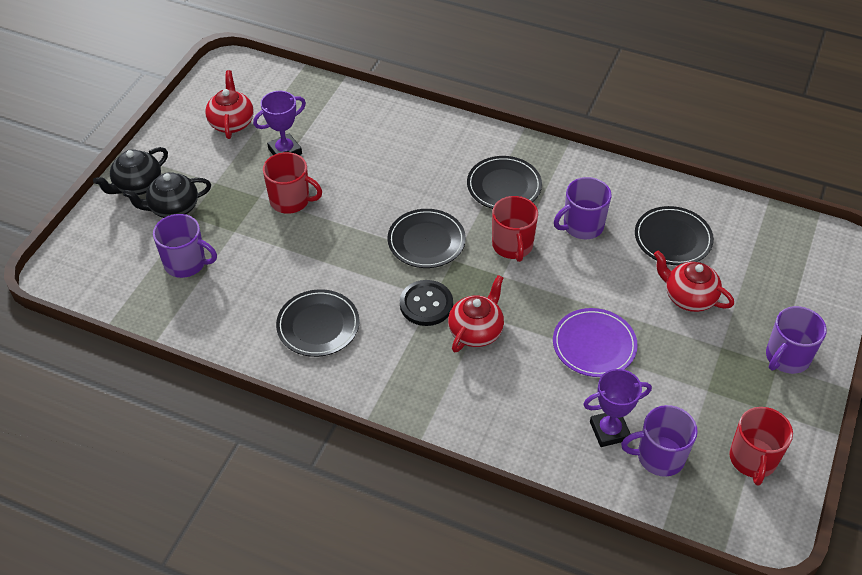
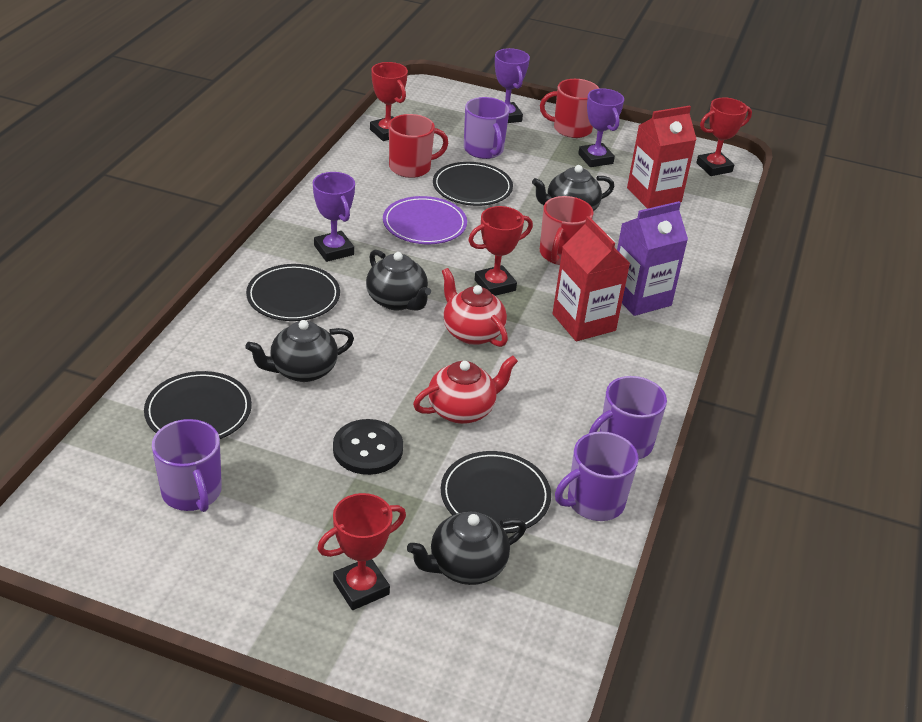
black teapot: [93,147,168,195] [123,172,211,218] = 2 -> [245,320,354,382] [366,250,431,311] [407,512,526,585] [532,165,615,211] = 4
purple carton: none = 0 -> [617,201,688,316] = 1
purple trophy: [253,91,306,155] [583,369,652,447] = 2 -> [313,172,355,262] [495,48,530,123] [578,88,624,167] = 3
red carton: none = 0 -> [552,216,630,341] [627,105,697,209] = 2
red teapot: [205,70,254,139] [448,275,504,352] [654,250,734,312] = 3 -> [413,356,518,424] [442,268,508,347] = 2
red trophy: none = 0 -> [317,493,406,610] [370,62,408,141] [468,206,533,296] [696,97,752,176] = 4

